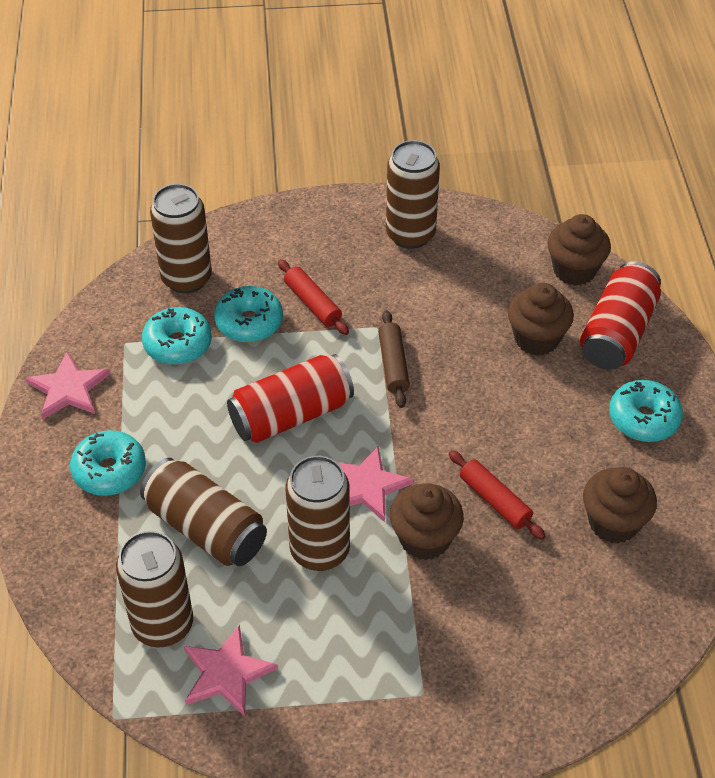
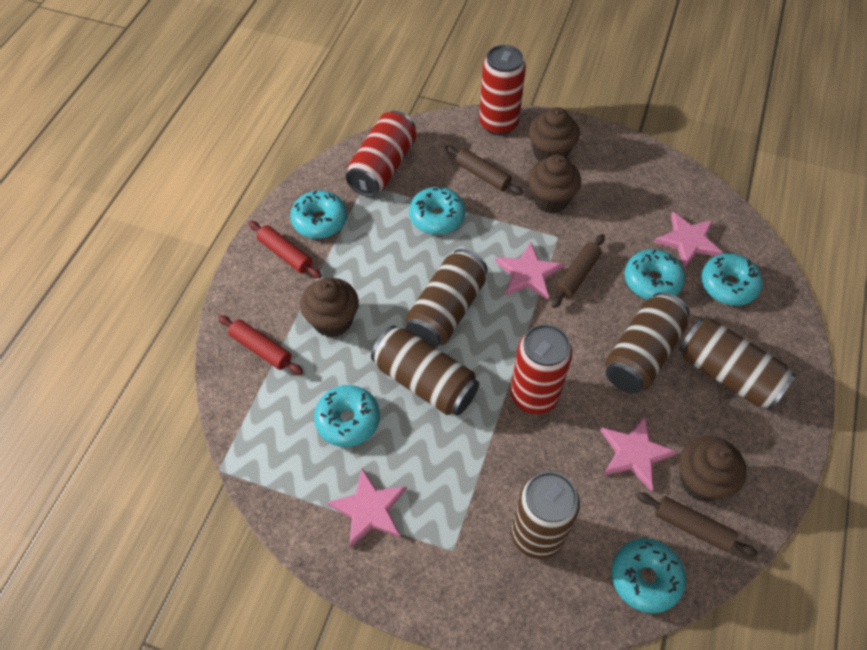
brown rolling pin: [378,310,410,408] = 1 -> [445,145,523,195] [552,234,605,308] [636,492,758,557] = 3
pink star: [25,352,110,420] [184,625,278,716] [337,446,413,522] = 3 -> [327,468,407,548] [495,242,564,300] [600,416,677,491] [654,212,723,269] = 4
red can: [227,354,354,443] [580,261,661,370] = 2 -> [346,111,416,197] [479,45,526,135] [510,324,572,414] = 3
turquoise donut: [70,430,146,496] [142,307,212,365] [214,286,283,343] [609,380,683,442] = 4 -> [290,191,347,239] [314,385,380,447] [409,186,465,235] [612,538,686,614] [625,249,685,300] [701,253,763,306] = 6

